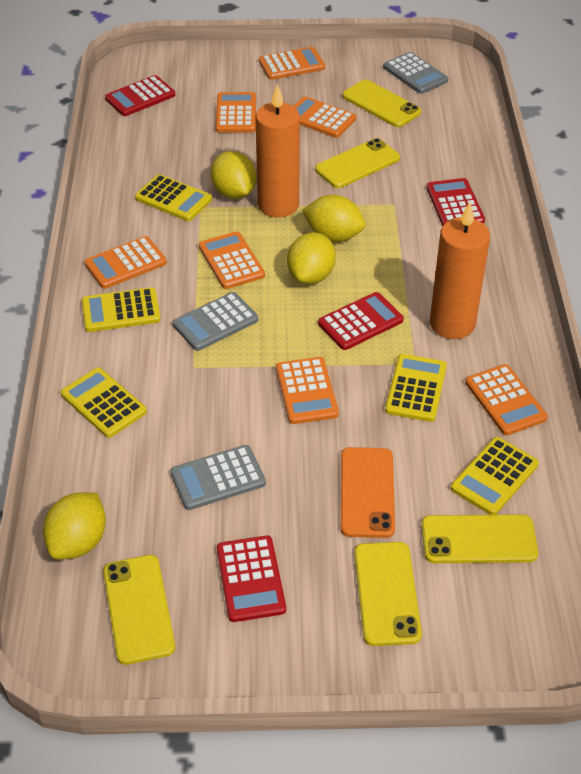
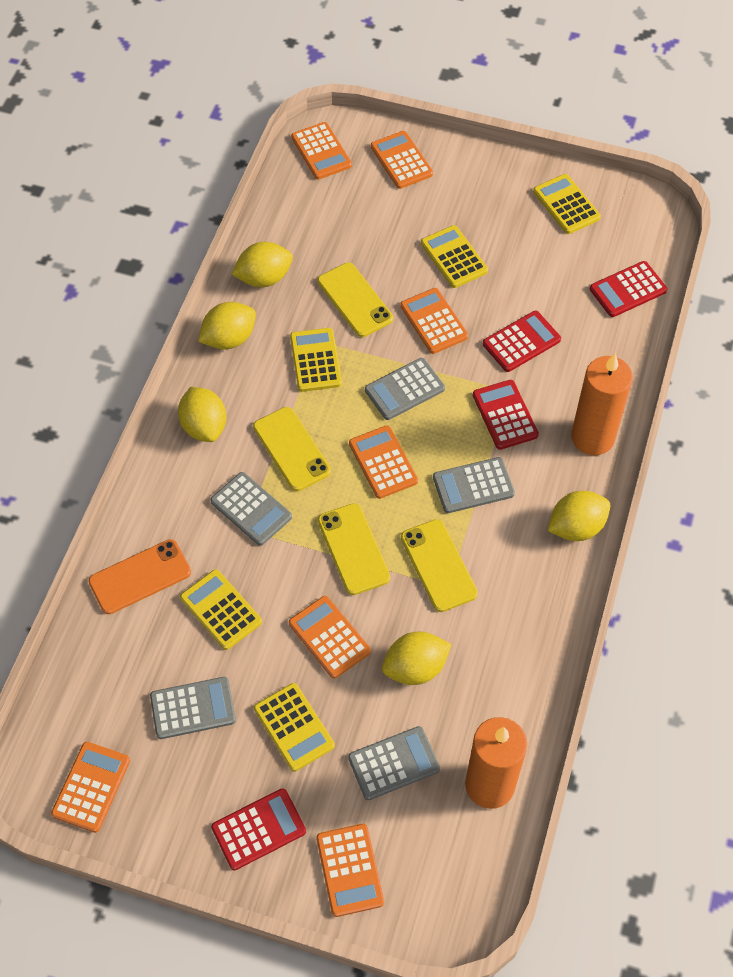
grey calculator: [170,445,266,510] [172,292,258,351] [383,52,448,94] = 3 -> [150,677,236,739] [210,472,292,546] [348,726,440,800] [365,358,445,420] [433,457,515,513] = 5
yellow lemon: [43,493,106,559] [211,151,256,199] [287,232,336,284] [302,195,366,242] = 4 -> [178,387,226,442] [198,302,256,350] [231,242,293,287] [382,632,452,685] [547,491,610,541] = 5
yellow phone: [103,555,175,665] [315,138,400,188] [342,79,421,127] [354,542,422,646] [421,514,538,563] = 5 -> [253,407,331,491] [318,262,393,337] [318,503,390,595] [401,519,478,612] = 4

